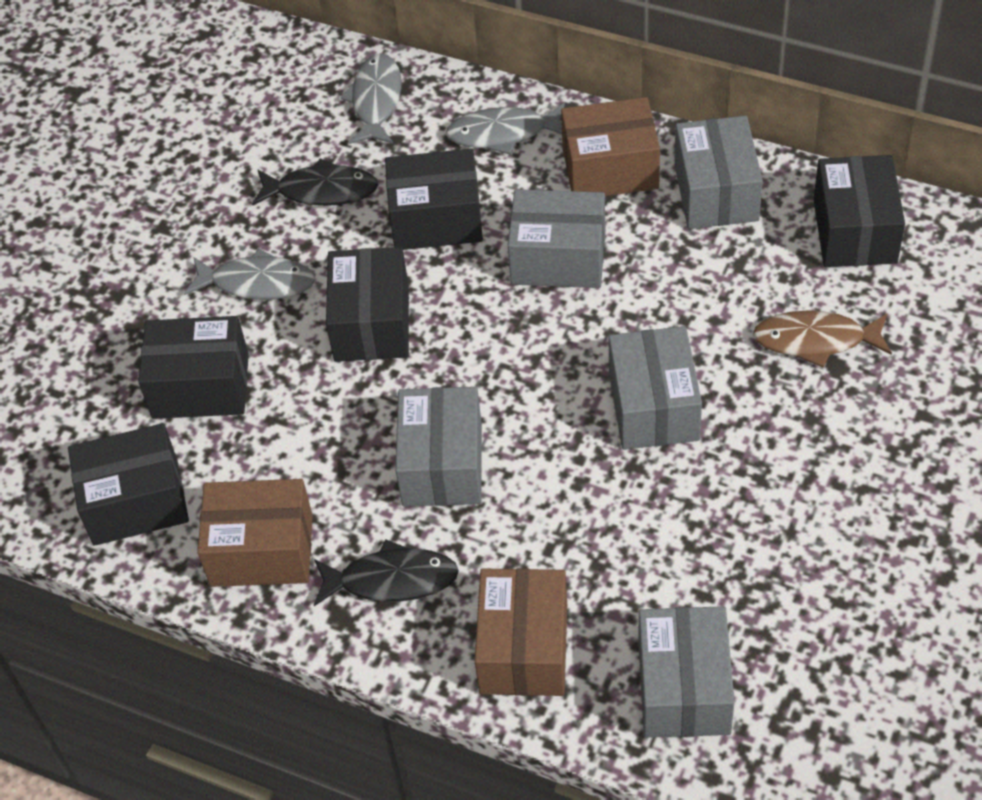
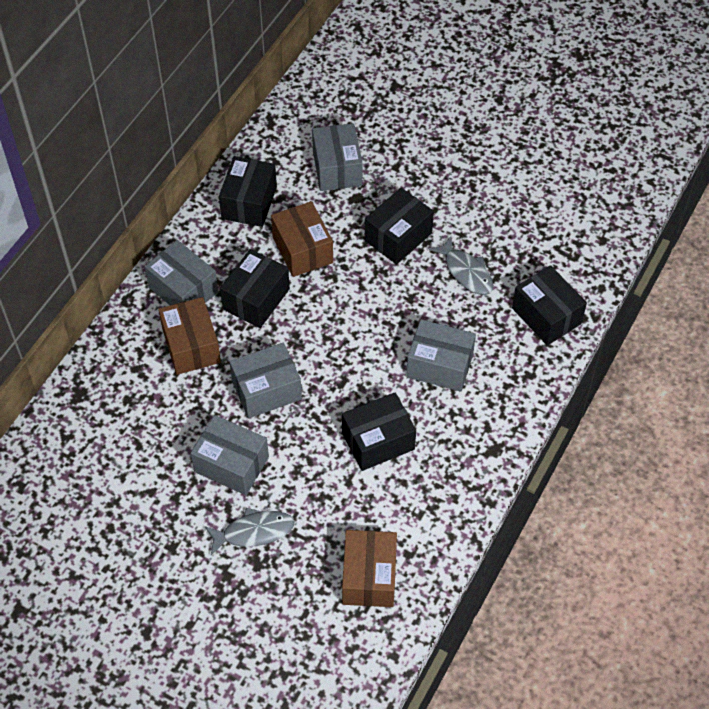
black fish: [252,158,379,206] [314,539,459,606] = 2 -> none = 0
brown fish: [753,311,892,368] = 1 -> none = 0
grey fish: [184,248,315,300] [341,53,401,144] [445,103,565,155] = 3 -> [205,508,294,555] [429,236,493,295] = 2

